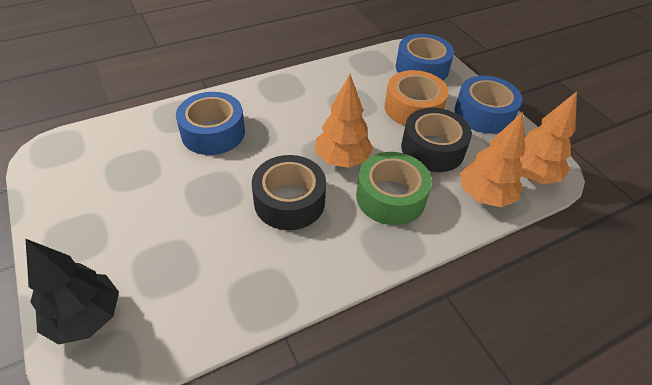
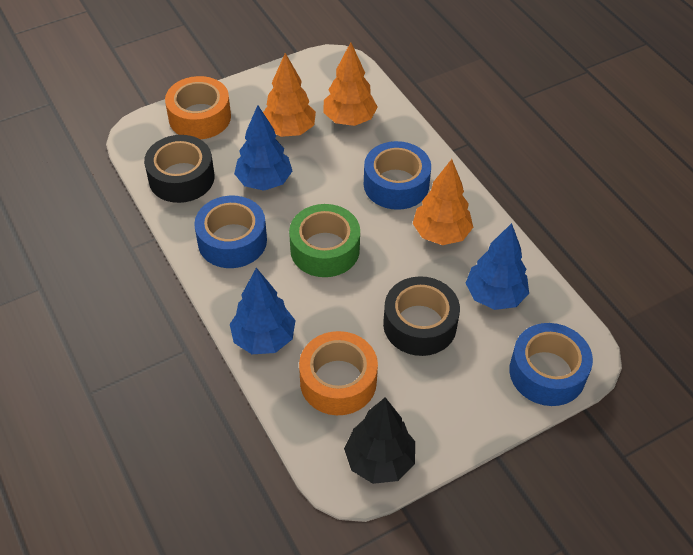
blue tree: none = 0 -> [230,268,295,354] [234,105,292,191] [466,223,529,310] = 3
orange tape: [385,70,449,126] = 1 -> [165,76,231,139] [299,331,378,415] = 2

